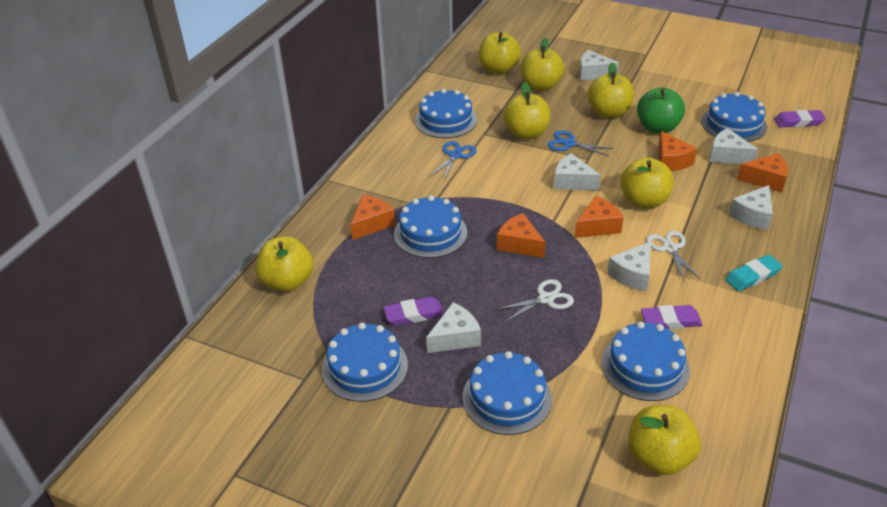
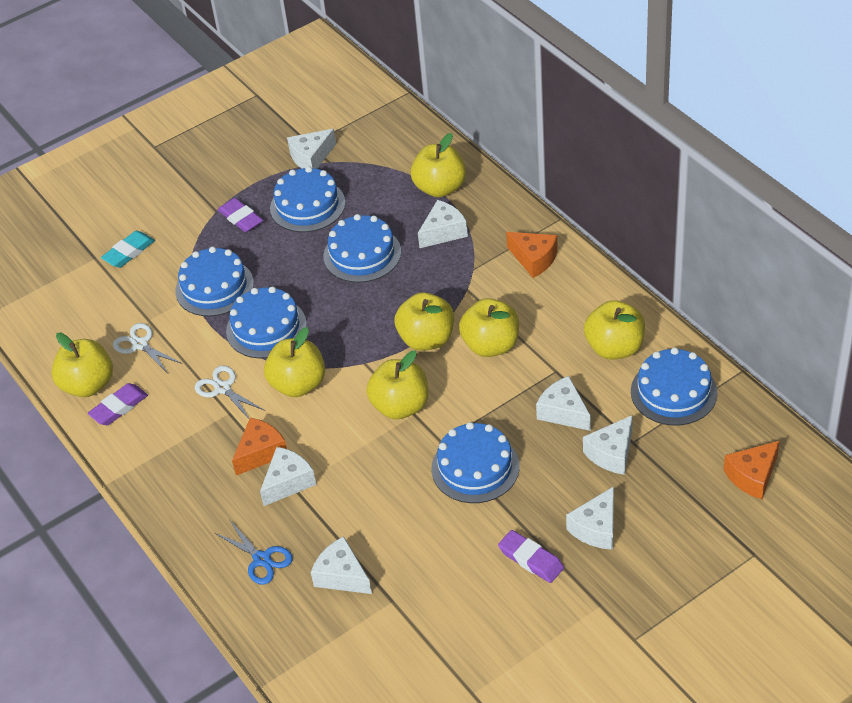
blue scissors: [431,141,476,180] [548,130,613,156] = 2 -> [215,521,293,585] = 1
green apple: [637,87,685,134] = 1 -> none = 0
orange cheese: [350,195,395,240] [497,213,546,258] [575,196,624,238] [658,131,697,171] [737,153,788,192] = 5 -> [232,418,287,475] [506,232,558,278] [724,441,780,500] = 3
white cheese: [426,302,481,353] [554,153,601,191] [579,50,619,81] [607,242,651,291] [710,128,758,164] [729,185,773,230] = 6 -> [260,447,316,506] [287,129,336,169] [311,536,372,594] [418,200,468,248] [536,376,591,431] [566,486,614,550] [583,415,633,475] = 7

